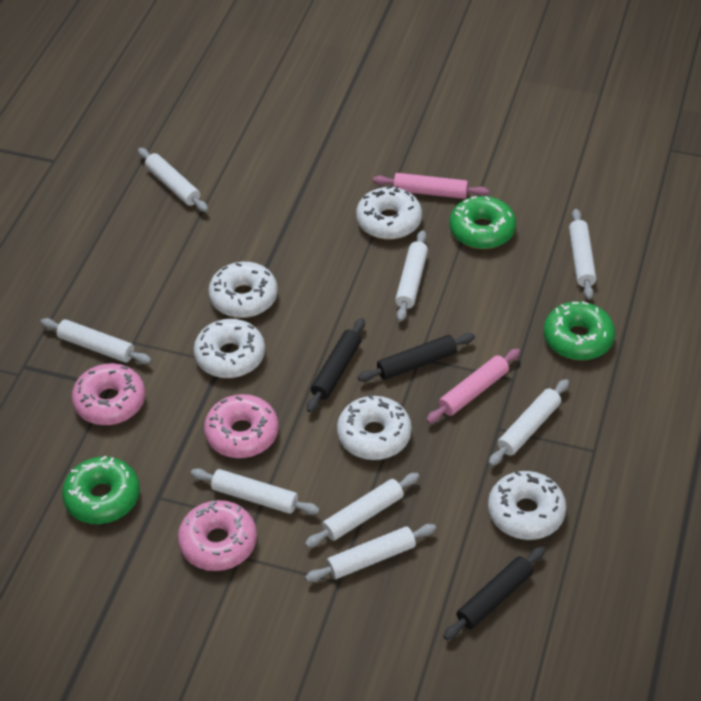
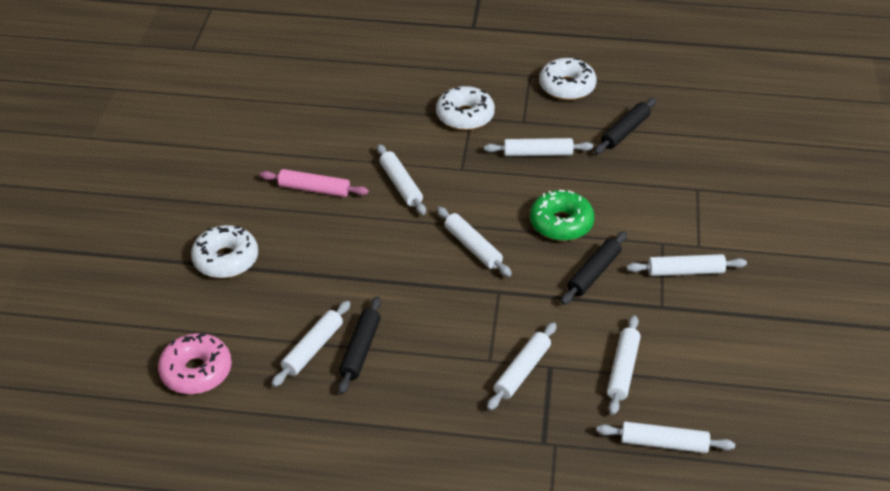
green donut: [62,456,140,524] [450,196,516,249] [543,302,615,360] = 3 -> [530,190,595,241] = 1
pink donut: [72,363,145,425] [178,500,257,571] [204,394,279,458] = 3 -> [158,333,232,394] = 1
pink rolling pin: [373,173,489,199] [426,349,520,423] = 2 -> [260,169,369,197] = 1
white donut: [193,319,265,378] [208,262,278,318] [337,394,412,460] [356,185,422,240] [488,471,566,540] = 5 -> [191,225,258,278] [436,86,495,130] [539,58,597,100] = 3

